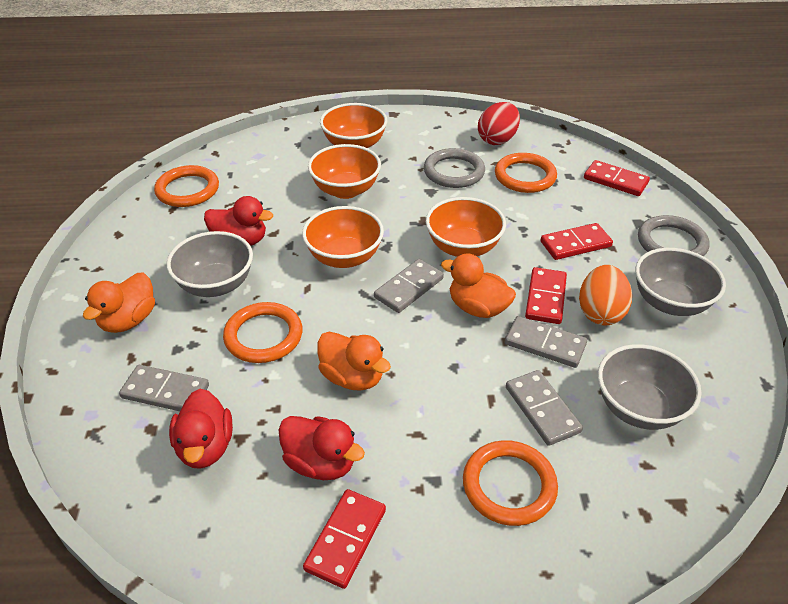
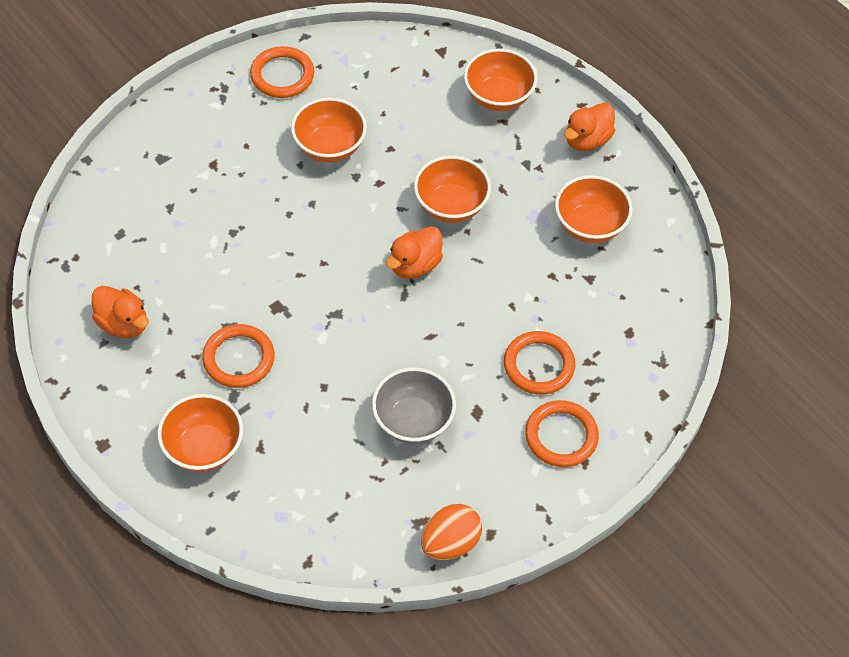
grey bowl: [167,231,253,297] [598,344,702,430] [635,248,726,316] = 3 -> [372,367,456,444] = 1
grey domino: [119,365,209,411] [374,259,444,313] [505,316,587,368] [506,370,583,446] = 4 -> none = 0
grey ring: [424,148,485,188] [638,215,709,257] = 2 -> none = 0
orange bowl: [302,206,384,268] [308,144,381,199] [320,103,387,148] [426,197,506,257] = 4 -> [157,394,243,472] [291,98,367,163] [414,156,491,223] [464,49,537,111] [555,175,633,243] = 5
red domino: [303,489,386,589] [525,267,567,324] [540,223,613,260] [584,160,650,196] = 4 -> none = 0
red duck: [169,389,233,469] [204,196,273,246] [278,416,365,480] = 3 -> none = 0
red egg: [478,102,520,145] = 1 -> none = 0

